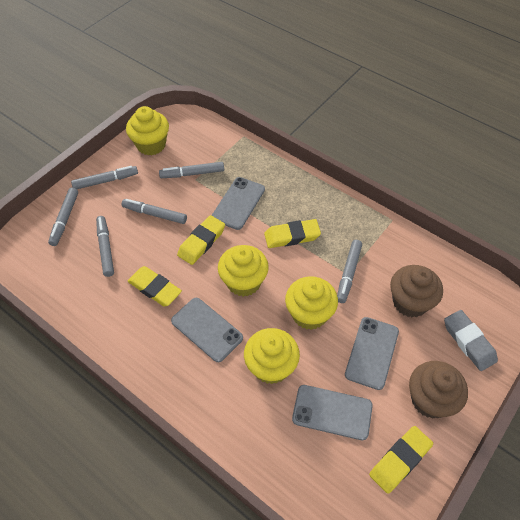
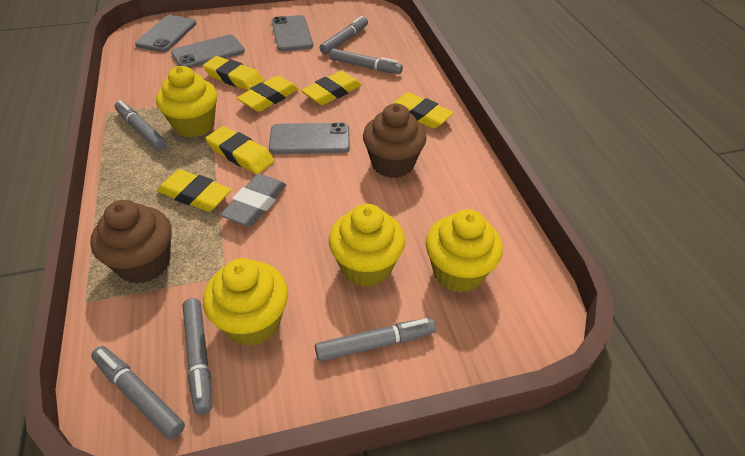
yellow eraser: [128,266,182,306] [177,215,225,265] [264,219,321,248] [369,426,433,494] = 4 -> [157,169,232,212] [203,56,264,91] [206,126,274,174] [237,76,299,112] [301,71,361,105] [392,92,454,129] = 6

